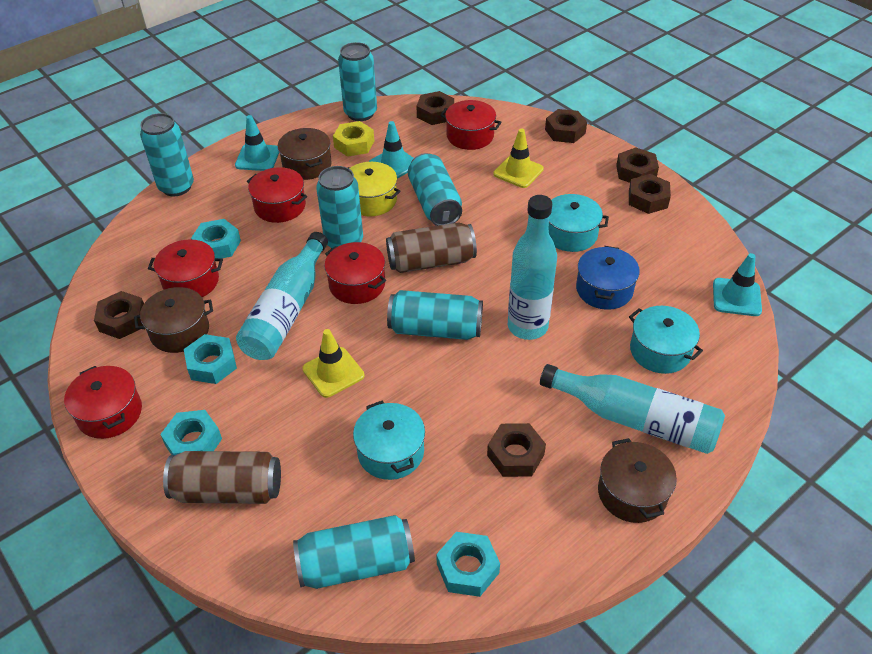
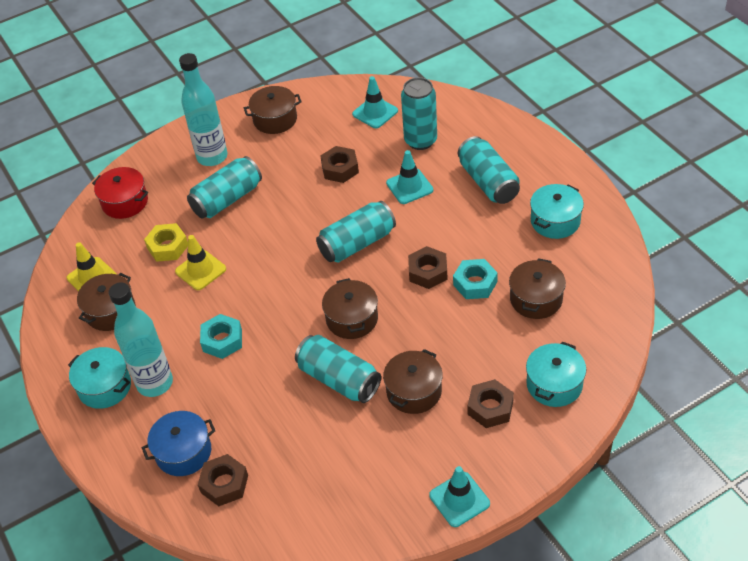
brown can: [163,451,281,504] [386,222,477,273] = 2 -> none = 0
brown nut: [94,291,144,339] [416,91,454,125] [487,423,546,477] [545,109,587,143] [616,147,659,183] [629,174,671,214] = 6 -> [198,454,248,506] [320,146,359,183] [408,246,448,289] [467,379,514,428] = 4
brown pot: [134,287,213,353] [278,128,332,180] [598,438,677,523] = 3 -> [77,273,136,331] [244,86,302,134] [322,278,378,339] [383,349,443,414] [509,258,566,319] = 5
red pot: [64,366,142,439] [148,239,223,297] [247,167,307,223] [324,242,386,304] [440,100,502,150] = 5 -> [92,167,148,219] = 1
turquoise bottle: [236,232,328,360] [508,195,557,340] [540,364,725,454] = 3 -> [109,282,173,397] [179,53,227,166] = 2
turquoise can: [140,113,194,196] [293,515,415,589] [316,166,363,249] [338,42,377,121] [387,290,483,340] [408,153,462,226] = 6 -> [187,156,262,219] [295,335,381,403] [316,201,396,263] [401,77,437,150] [458,136,520,204] = 5
turquoise nut: [160,410,222,455] [184,334,237,384] [191,219,241,258] [436,532,500,597] = 4 -> [200,314,242,359] [453,259,498,299] = 2
yellow pot: [348,162,401,217] = 1 -> none = 0

